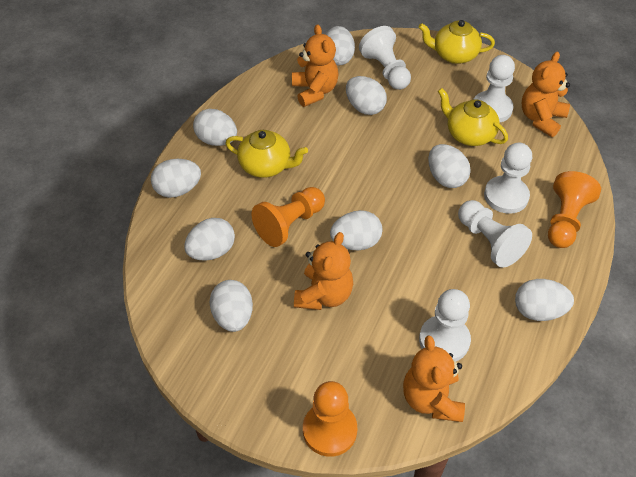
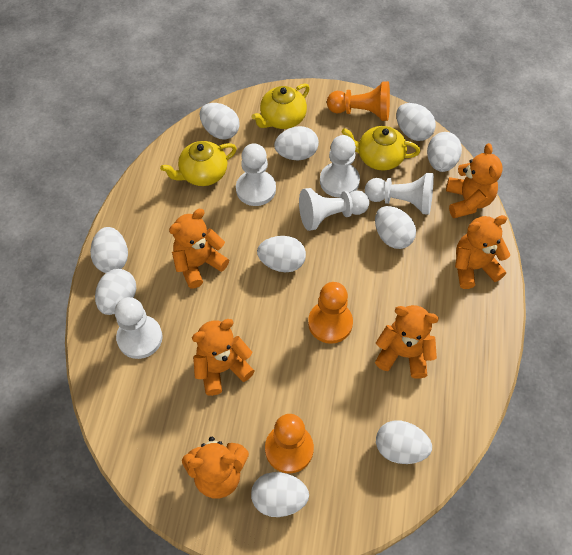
orange teddy bear: [292,24,339,107] [294,232,353,310] [403,335,465,422] [522,52,570,137] = 4 -> [169,209,229,288] [182,437,249,499] [192,319,255,396] [375,305,439,379] [446,143,503,218] [455,215,510,289] = 6
white egg: [151,159,201,198] [184,218,235,261] [193,109,237,146] [209,280,253,332] [326,26,355,66] [330,210,383,250] [346,76,387,115] [428,144,471,188] [515,279,574,321] = 9 -> [90,227,128,273] [95,269,136,315] [200,103,240,140] [251,472,309,517] [257,236,306,272] [274,126,319,160] [375,206,416,249] [376,421,432,464] [396,103,436,141] [427,132,462,172] = 10

